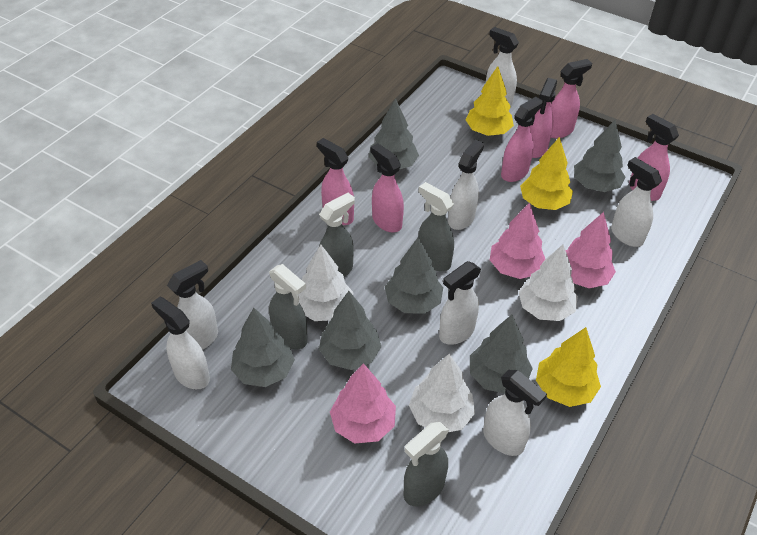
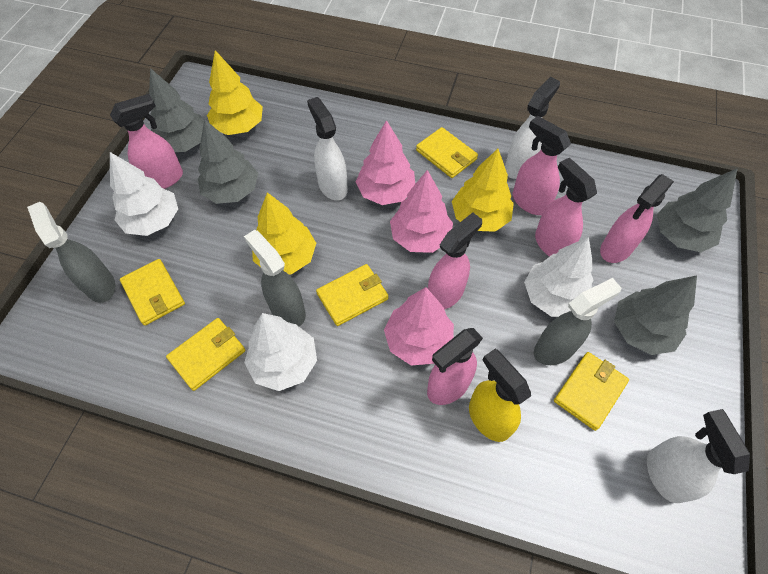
grey spray bottle: [269,264,308,349] [319,193,355,277] [404,422,449,506] [418,182,454,271] = 4 -> [27,202,115,303] [244,230,306,326] [534,278,621,365] = 3
grey tree: [231,308,295,387] [319,291,381,370] [369,98,419,170] [385,237,443,314] [470,315,533,393] [574,120,625,192] = 6 -> [149,68,204,152] [198,120,258,204] [614,275,697,355] [657,168,738,252] = 4
white spray bottle: [151,297,210,389] [167,260,218,350] [439,261,481,345] [448,140,484,230] [483,370,547,456] [486,27,519,106] [611,157,662,247] = 7 -> [307,97,348,201] [505,77,560,179] [647,409,750,503] = 3
yellow spray bottle: none = 0 -> [469,349,531,442] = 1
yellow wallet: none = 0 -> [120,259,185,326] [166,318,246,391] [316,264,388,326] [416,127,478,178] [554,352,629,431] = 5

